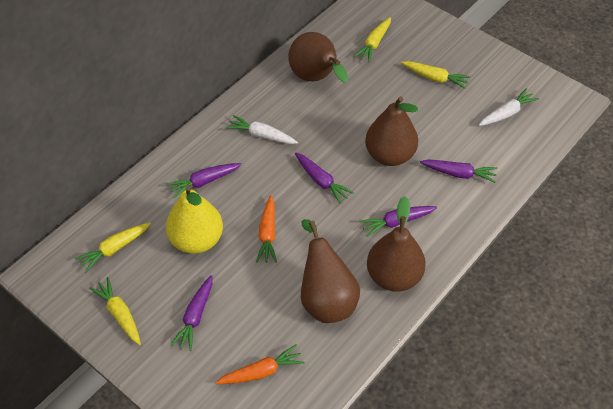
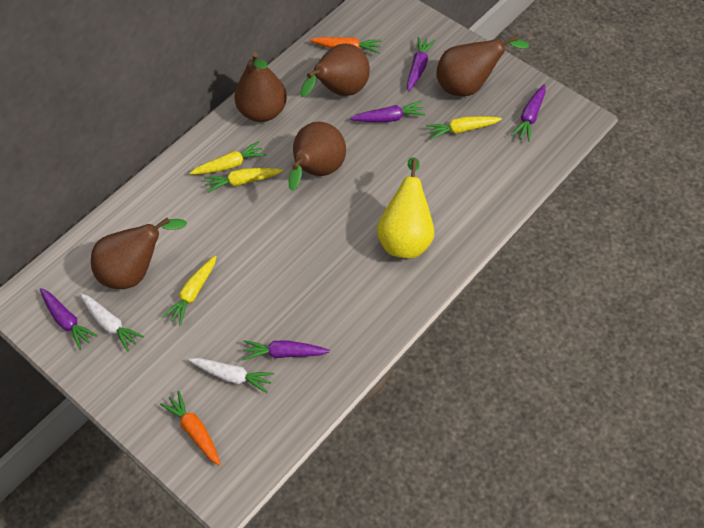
brown pear: [288,32,348,83] [301,219,360,323] [365,96,418,166] [367,196,426,291] = 4 -> [91,218,187,289] [235,52,287,122] [288,122,346,191] [300,44,370,97] [436,35,529,96] = 5

